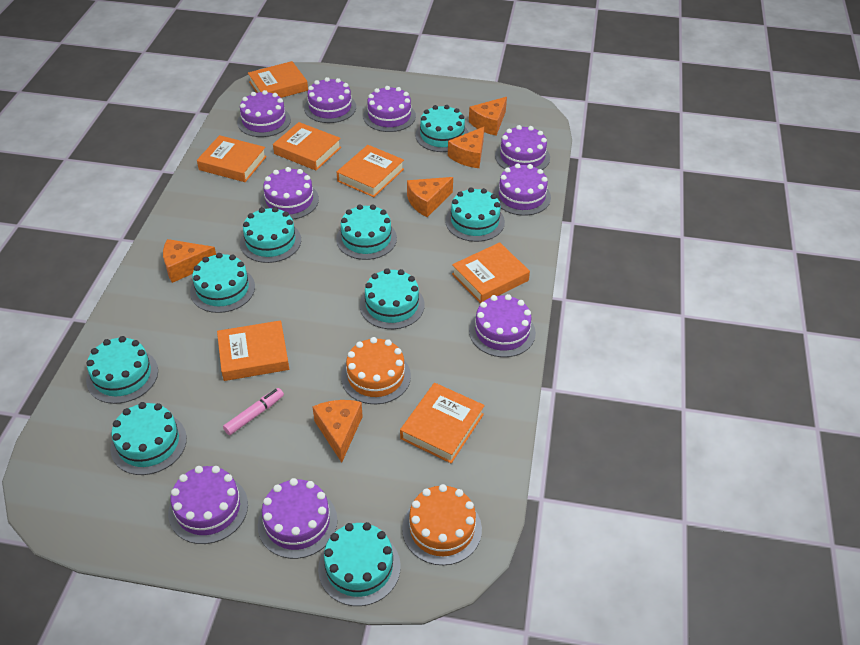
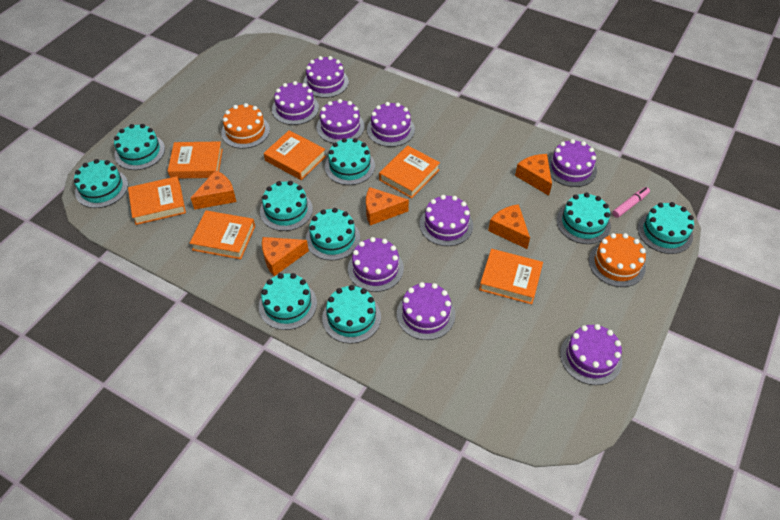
orange book: [197,135,267,182] [217,320,289,381] [248,61,308,98] [273,122,341,171] [337,145,404,197] [400,383,485,463] [452,242,530,303] = 7 -> [128,176,186,225] [168,141,223,179] [190,210,255,259] [264,130,326,180] [379,145,440,198] [479,249,543,304] = 6

